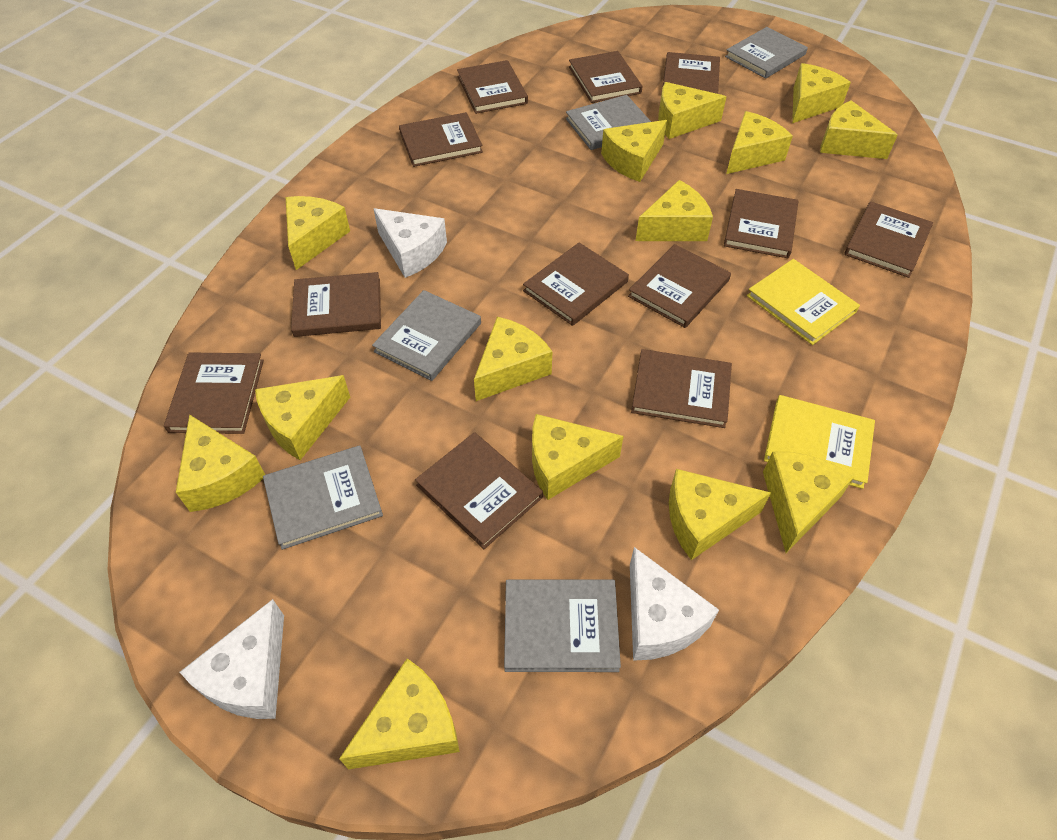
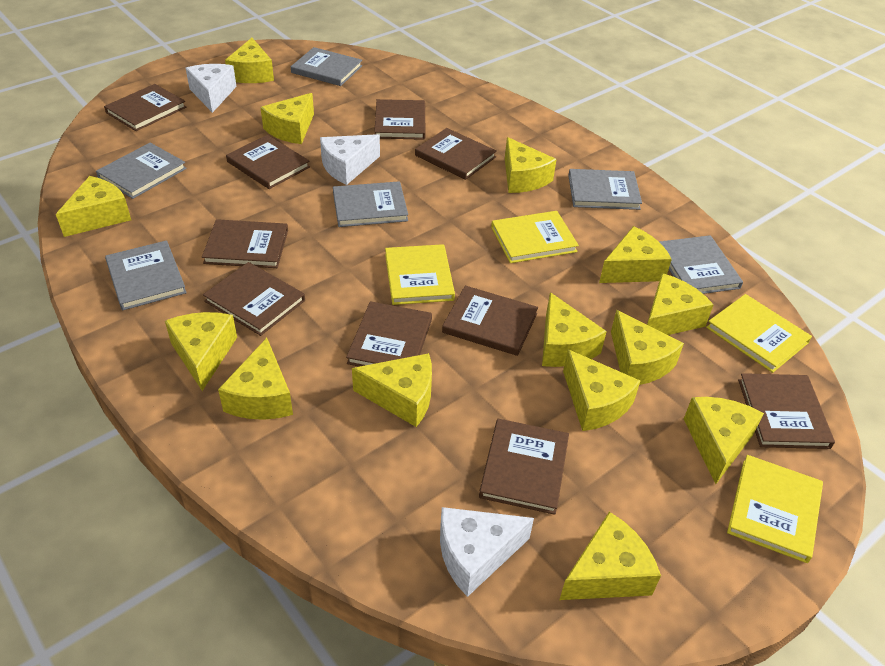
brown book: [164,352,264,434] [291,272,381,337] [399,112,483,167] [415,432,543,549] [457,60,528,114] [523,243,629,326] [569,51,643,103] [628,244,731,328] [631,349,732,428] [663,52,720,94] [724,189,798,258] [844,202,933,278] = 12 -> [104,84,186,131] [202,219,288,268] [203,262,305,336] [226,135,310,189] [346,301,432,367] [374,99,425,140] [415,128,497,180] [442,286,538,356] [479,419,569,515] [738,373,835,449] = 10
grey book: [263,445,383,550] [372,290,481,381] [504,579,621,672] [566,95,651,150] [725,27,808,79] = 5 -> [96,143,186,199] [105,240,186,310] [291,47,362,86] [333,181,408,227] [568,169,642,210] [659,235,743,294] = 6
yellow book: [747,259,860,345] [764,395,875,489] = 2 -> [385,244,455,305] [491,211,579,263] [706,294,812,373] [727,455,823,563] = 4

